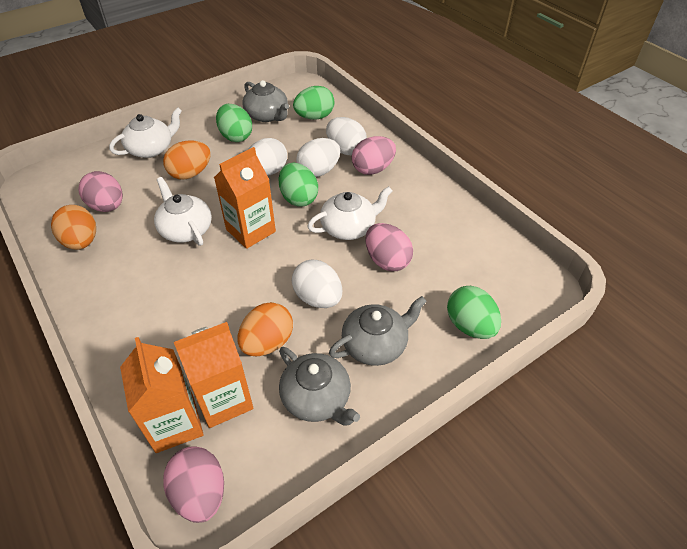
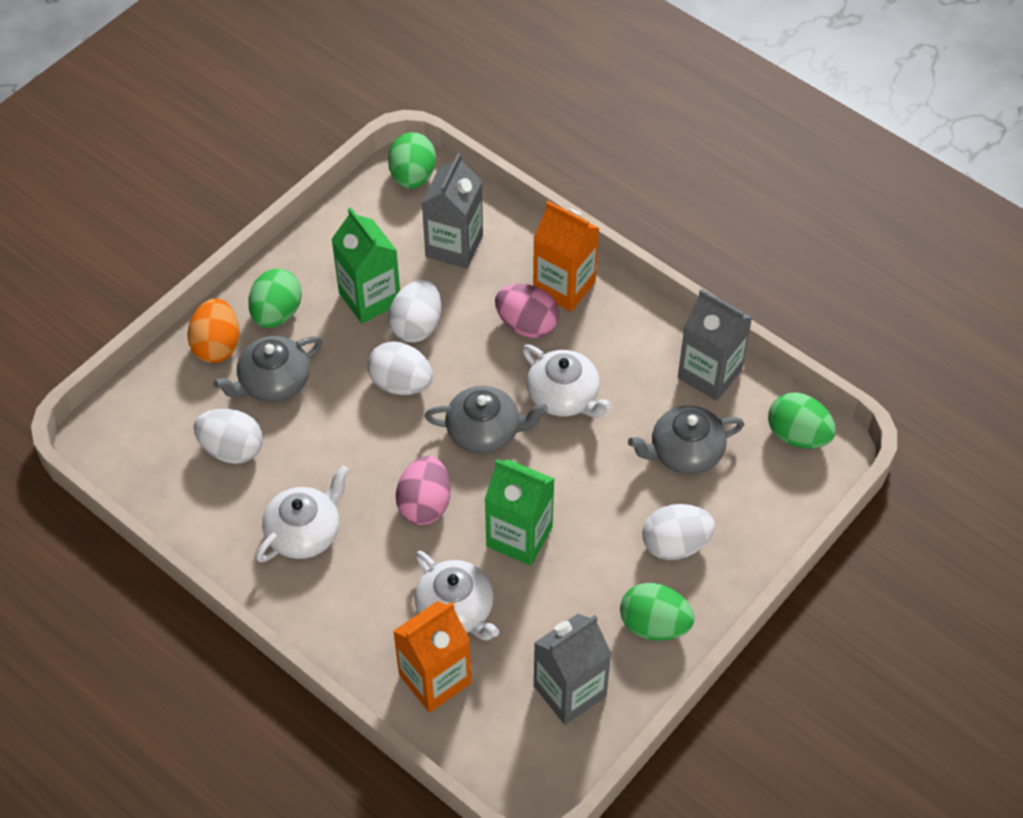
green carton: none = 0 -> [331,207,400,323] [484,459,554,566] = 2
grey carton: none = 0 -> [422,153,483,269] [534,614,612,725] [678,289,752,401] = 3
orange carton: [120,337,204,453] [174,322,253,428] [214,147,276,249] = 3 -> [393,601,471,712] [533,201,599,312] = 2
orange egg: [51,205,96,250] [163,140,211,180] [237,302,293,356] = 3 -> [187,298,240,363] = 1
pink egg: [78,171,123,212] [163,446,224,523] [352,136,396,175] [365,223,413,271] = 4 -> [396,456,450,525] [495,284,559,338] = 2

